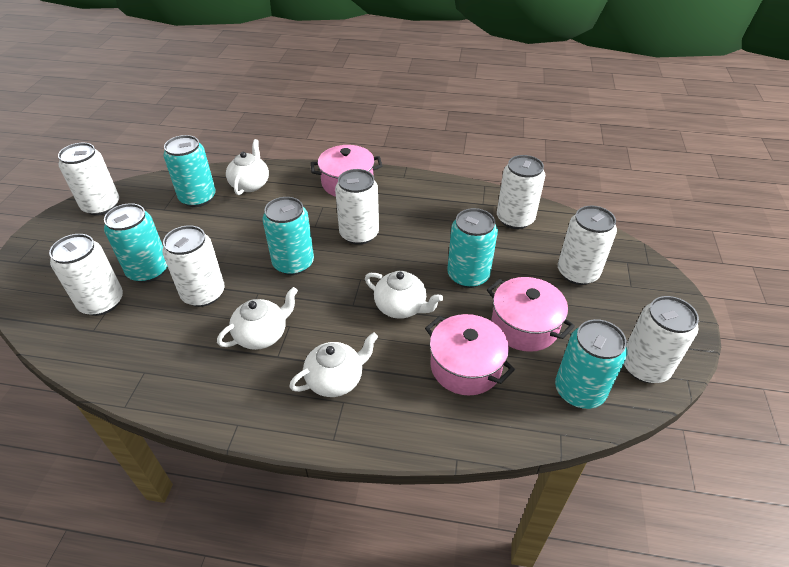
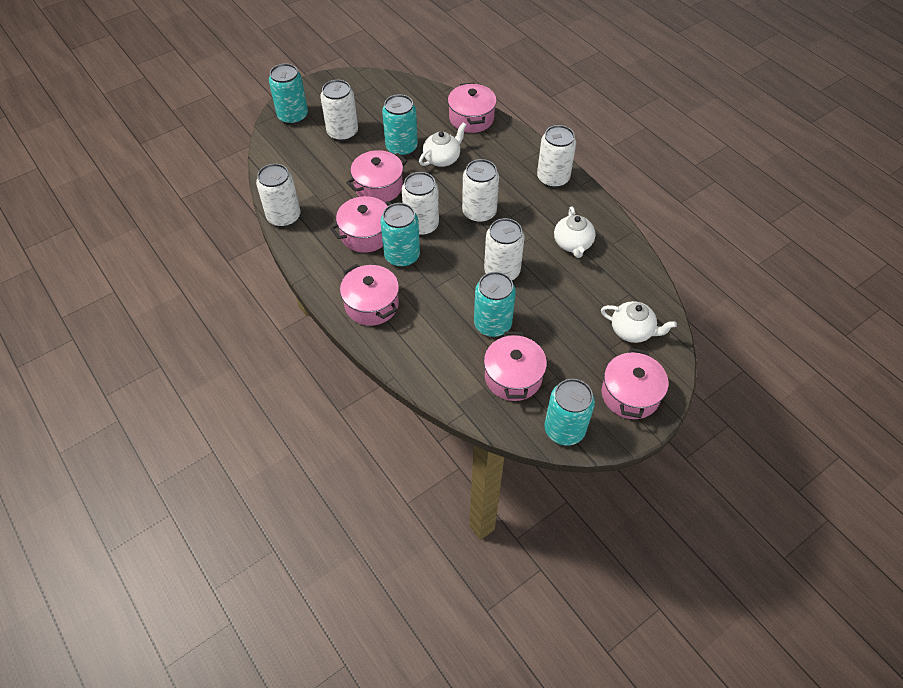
pink pot: [311,145,382,197] [425,314,515,395] [487,277,575,352] = 3 -> [330,196,392,253] [340,264,399,326] [346,150,407,203] [448,83,497,133] [484,332,547,401] [602,348,668,419] = 6
white can: [49,234,123,316] [58,143,119,215] [162,225,225,307] [335,169,379,245] [497,155,545,229] [558,206,617,285] [624,296,699,383] = 7 -> [256,164,301,227] [321,80,358,141] [402,172,439,236] [462,159,499,223] [484,218,525,280] [537,125,576,188] = 6
white teapot: [217,287,298,350] [226,139,269,195] [289,332,378,397] [365,271,443,319] = 4 -> [419,122,466,167] [554,207,595,258] [601,301,677,343] = 3

